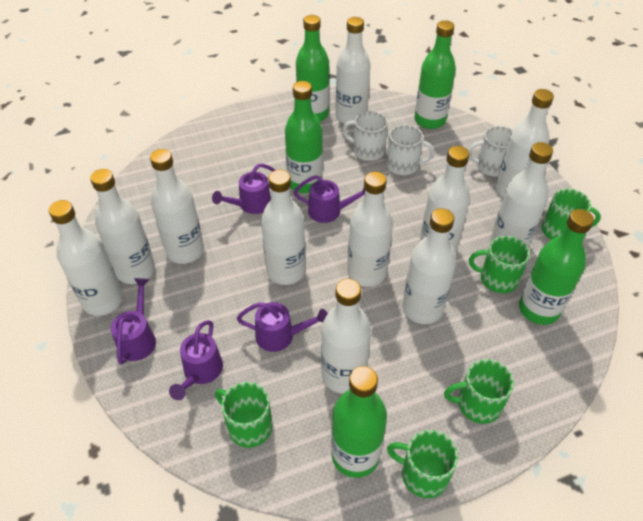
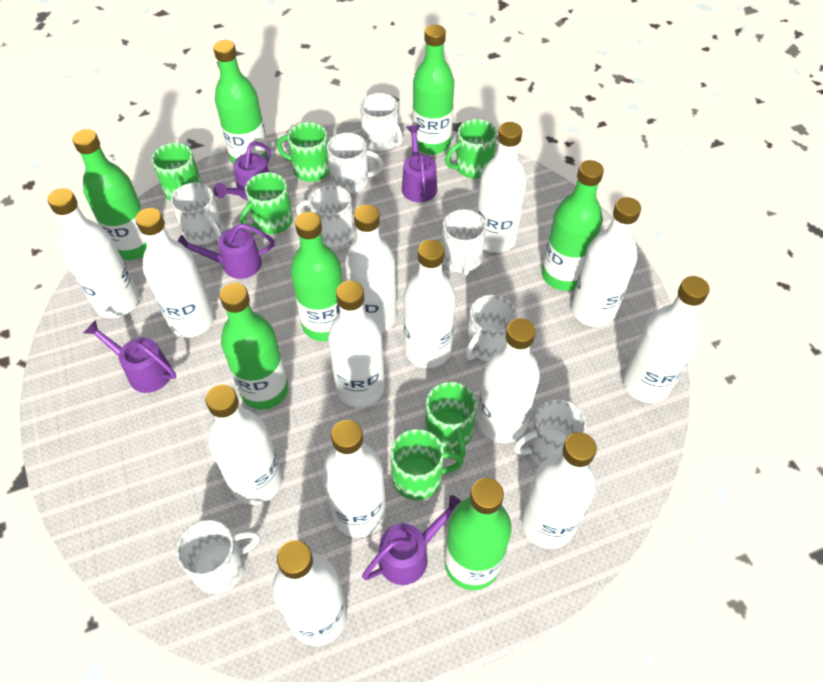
green bottle: [285,81,323,193] [296,15,329,122] [331,366,387,478] [415,20,456,129] [519,209,594,325] = 5 -> [72,129,147,260] [213,40,268,164] [220,283,289,410] [290,212,343,341] [413,25,454,155] [445,478,512,590] [542,160,604,291] = 7
green mug: [215,382,273,448] [387,430,458,498] [444,359,514,424] [469,236,530,293] [542,189,601,240] = 5 -> [152,143,202,201] [240,172,293,234] [277,122,330,182] [391,429,464,500] [425,382,477,458] [445,119,497,179] = 6
white bottle: [49,200,123,316] [90,169,155,284] [150,149,204,264] [261,170,306,285] [321,279,371,394] [336,17,371,124] [348,172,393,287] [403,208,456,324] [420,146,470,254] [490,142,553,248] [495,89,554,197] = 11 -> [48,188,139,318] [135,208,214,337] [205,384,282,505] [273,540,347,646] [322,420,386,538] [328,281,385,408] [345,204,397,333] [404,240,455,368] [477,122,527,253] [477,318,540,443] [521,432,597,549] [571,197,641,327] [623,276,710,403] = 13
white mug: [342,111,388,161] [386,125,435,175] [468,126,513,177] = 3 -> [171,183,223,245] [176,519,260,594] [296,185,354,247] [327,133,384,193] [360,93,403,151] [442,209,486,275] [465,294,517,361] [514,399,587,465] = 8

